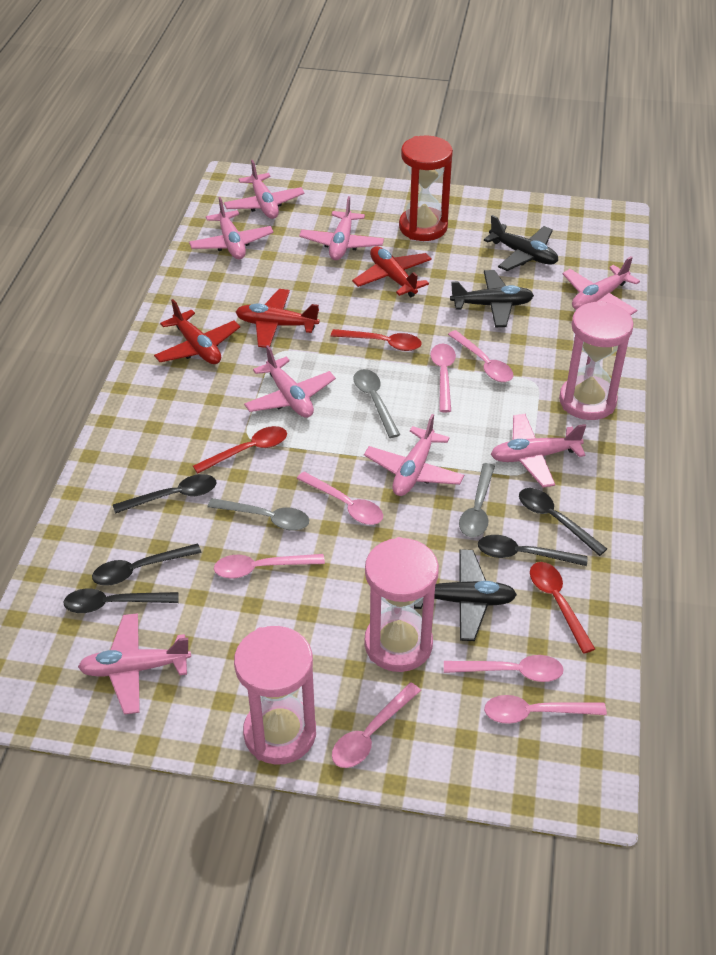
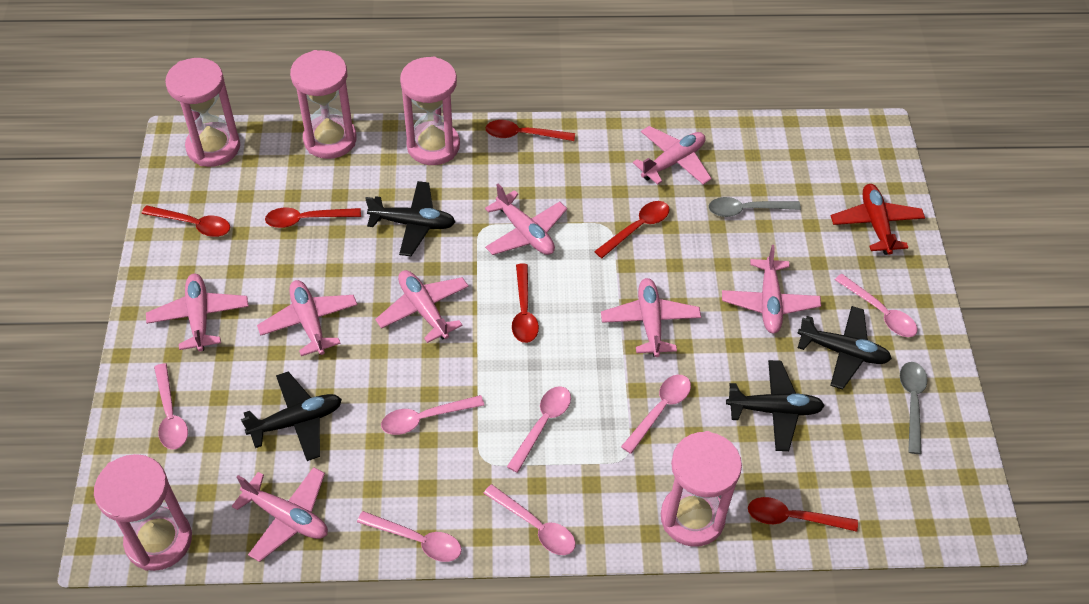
black plane: [414,549,517,641] [450,270,534,327] [484,215,558,271] = 3 -> [241,371,342,461] [365,181,455,256] [726,360,825,451] [797,306,892,389] = 4
black spoon: [63,588,179,613] [92,543,202,586] [113,474,216,514] [478,535,588,566] [519,488,607,556] = 5 -> none = 0
grey spoon: [207,498,309,531] [354,369,400,438] [459,463,495,537] = 3 -> [709,197,801,217] [900,362,928,454] = 2
pink hourglass: [234,626,316,765] [364,537,439,672] [559,301,634,420] = 3 -> [94,454,192,571] [165,58,240,167] [290,50,357,159] [400,56,460,165] [661,431,742,547] = 5
red hourglass: [399,135,453,241] = 1 -> none = 0
red plane: [154,299,240,364] [236,289,319,348] [352,246,432,297] = 3 -> [831,184,925,255] = 1
red spoon: [193,426,287,474] [331,329,422,351] [530,562,595,654] = 3 -> [142,205,230,237] [265,207,361,228] [486,120,575,141] [512,263,539,343] [594,201,670,258] [748,497,858,532] = 6

